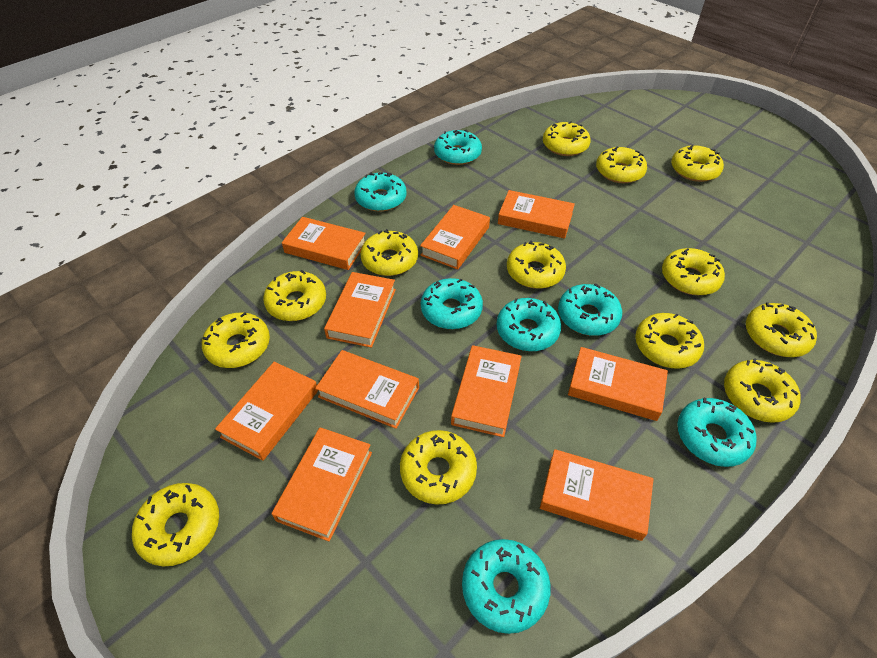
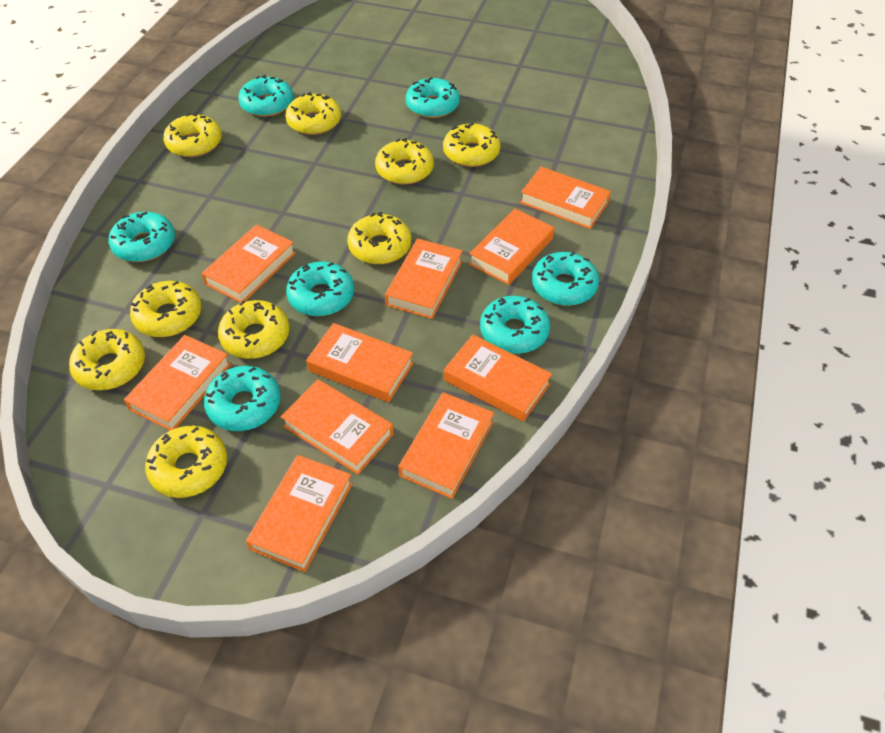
yellow donut: [132,483,219,566] [202,312,270,368] [263,270,326,321] [360,229,418,276] [400,430,477,505] [507,241,566,289] [543,121,591,156] [596,147,647,183] [635,313,704,369] [662,248,725,295] [671,145,724,182] [724,358,801,423] [746,302,817,357] = 13 -> [69,329,145,390] [130,281,201,337] [145,426,227,498] [163,113,222,157] [218,300,289,359] [285,92,341,135] [347,212,411,264] [375,138,434,185] [443,123,501,167] = 9

